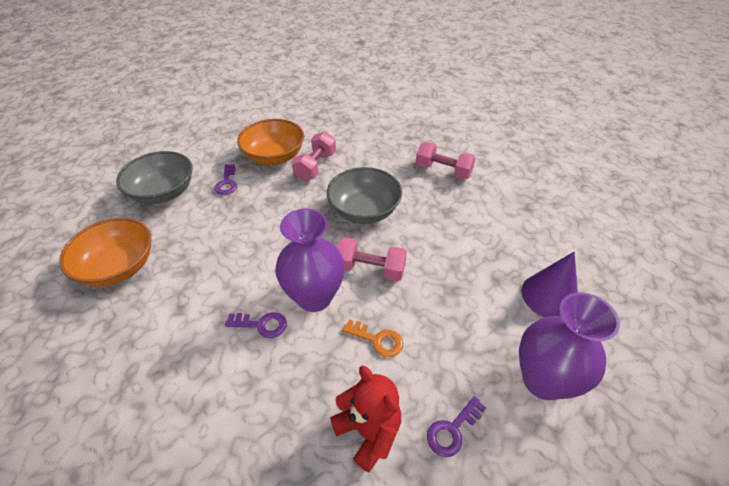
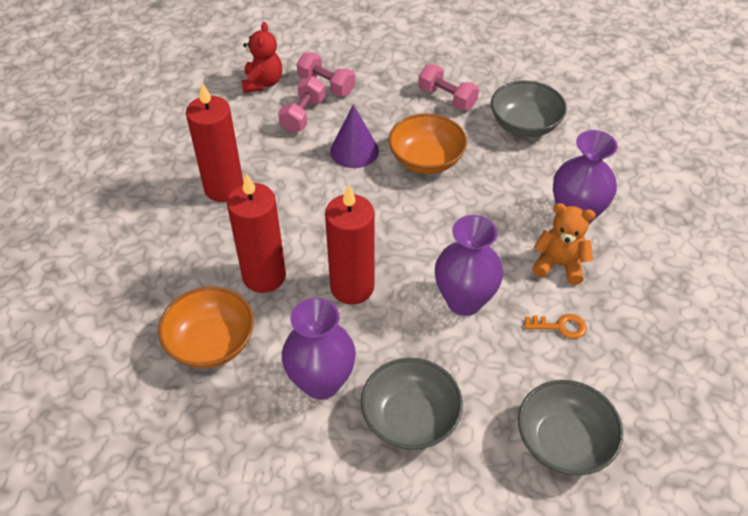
grey bowl: [116,151,193,204] [327,167,402,224] = 2 -> [361,358,463,450] [491,81,567,137] [518,380,623,475] = 3
orange teddy bear: none = 0 -> [532,203,596,285] = 1
purple key: [214,164,237,195] [225,312,287,338] [427,396,486,457] = 3 -> none = 0
purple vase: [275,209,345,312] [519,292,620,400] = 2 -> [282,297,356,400] [435,215,503,316] [553,130,618,224] = 3
red candle: none = 0 -> [186,83,244,202] [227,173,286,293] [325,185,374,305] = 3

